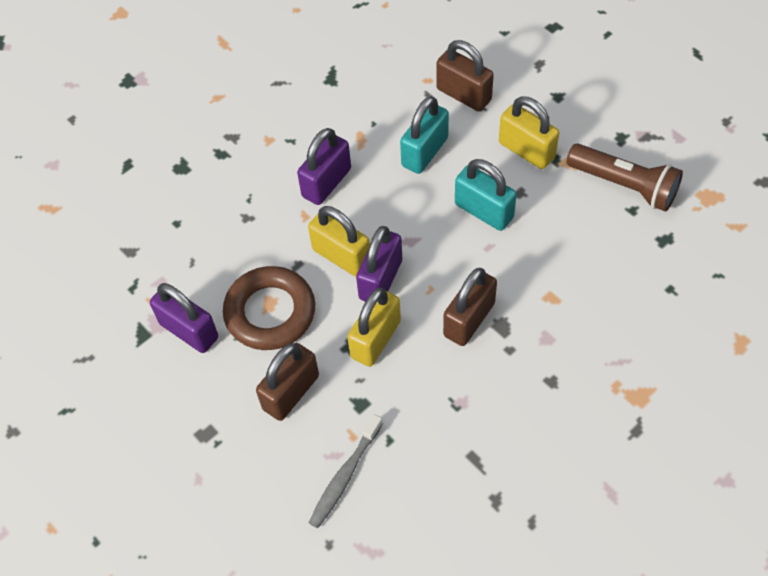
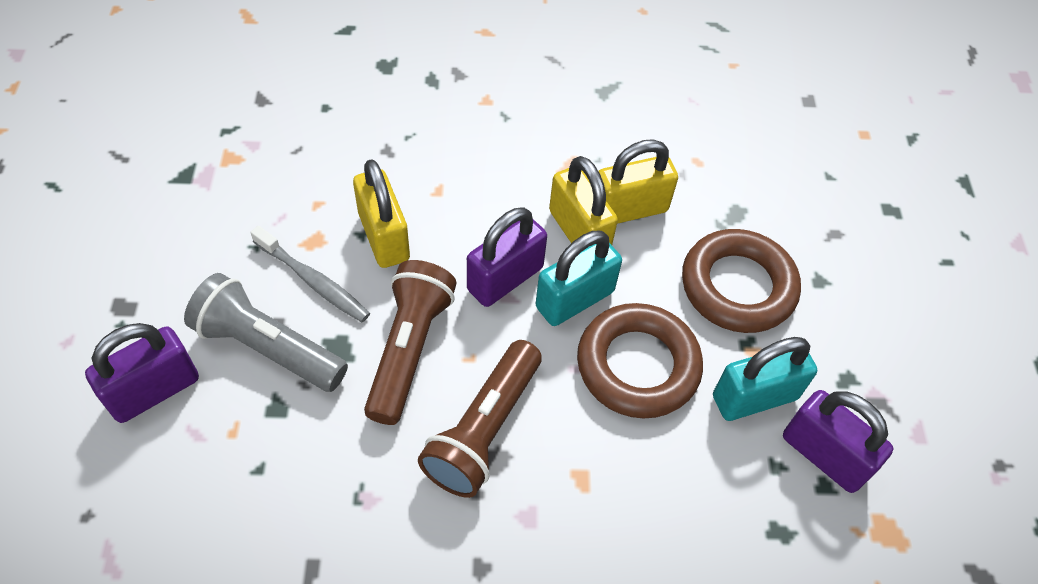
brown flashlight: [566,144,683,212] = 1 -> [364,260,457,425] [418,340,542,498] = 2
brown padlock: [256,343,319,421] [436,40,494,111] [443,268,497,346] = 3 -> none = 0
brown ring: [223,266,315,350] = 1 -> [577,303,703,418] [682,229,801,333] = 2
grey flashlight: none = 0 -> [184,273,348,392] = 1

